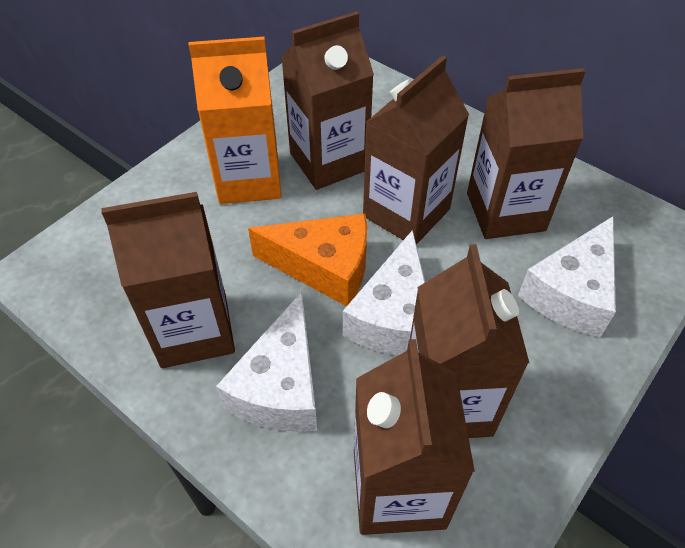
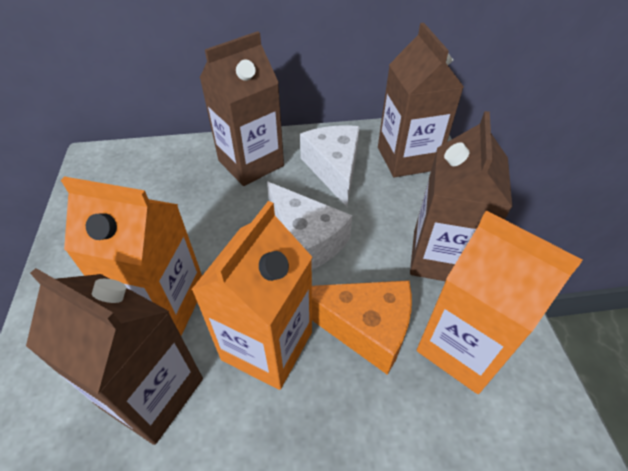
brown carton: [101,192,235,368] [281,11,374,190] [354,339,475,535] [363,55,469,245] [410,244,529,438] [467,68,586,239] = 6 -> [26,268,203,445] [200,31,284,186] [378,23,464,177] [410,111,512,282] = 4
orange carton: [188,37,281,204] = 1 -> [61,176,202,336] [191,201,312,390] [417,210,582,394] = 3
white cheese: [216,292,317,432] [343,230,425,355] [518,216,616,337] = 3 -> [267,181,352,270] [300,125,360,207] = 2

